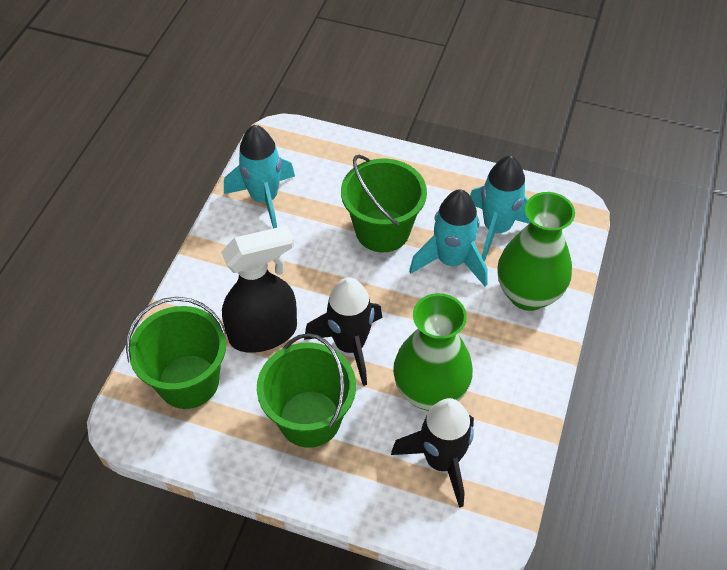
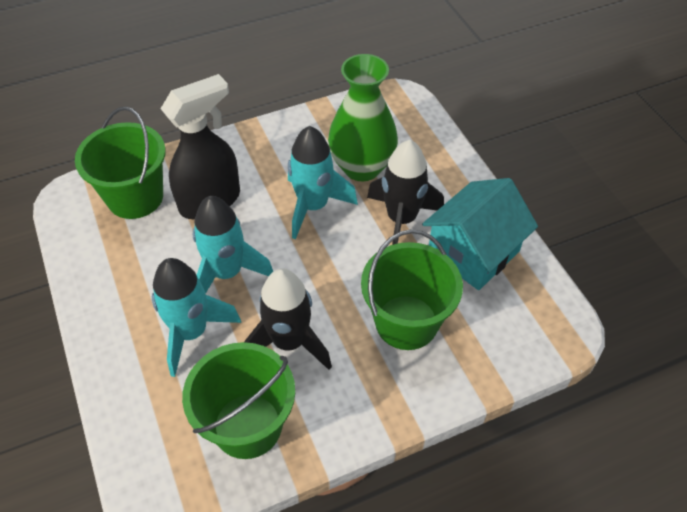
green vase: [393,293,473,411] [497,192,575,311] = 2 -> [328,54,398,181] = 1
turquoise house: none = 0 -> [422,178,538,290] = 1

